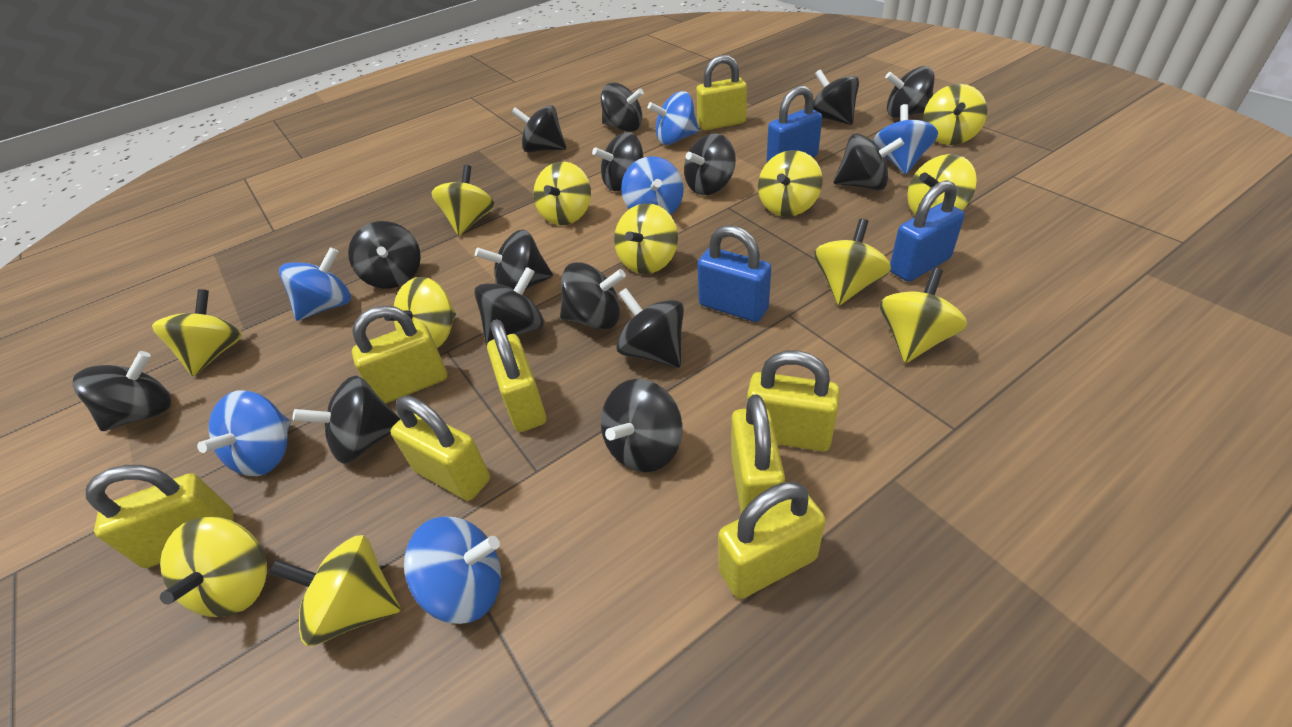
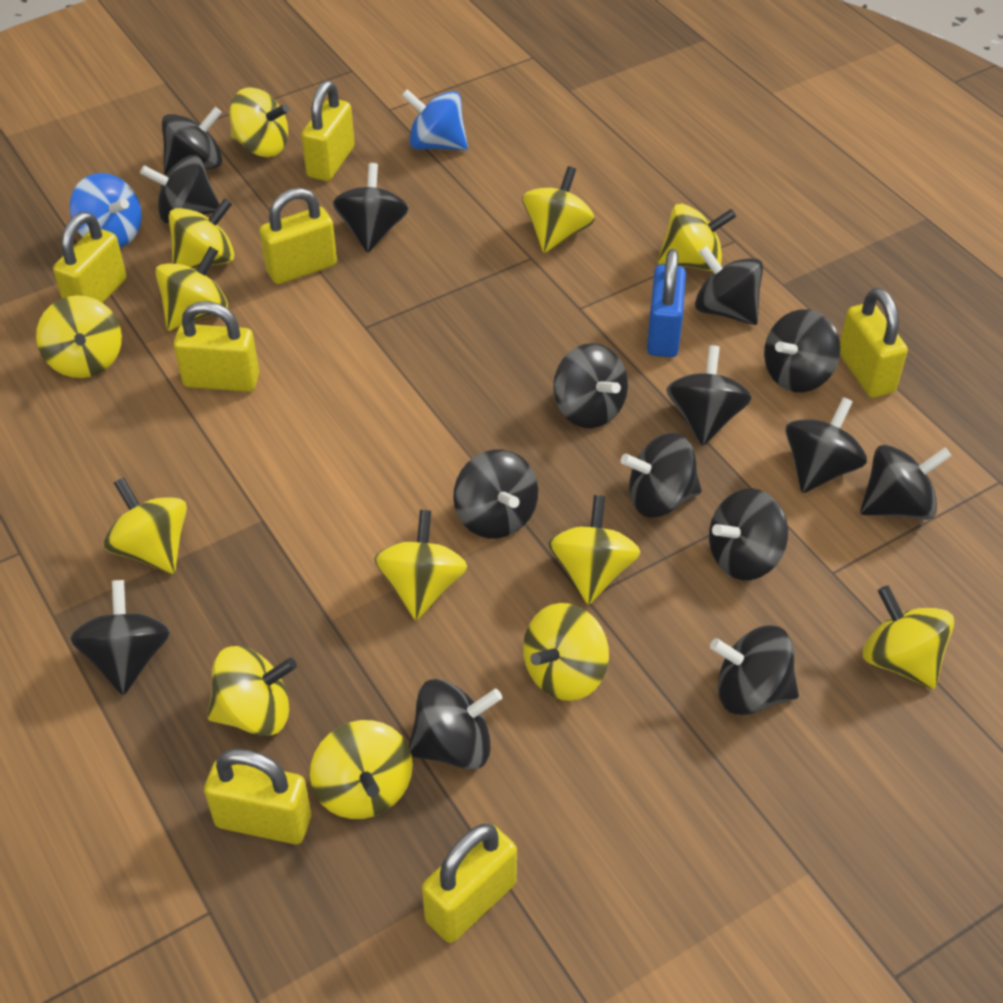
blue padlock: [697,225,771,322] [767,86,822,162] [890,180,965,282] = 3 -> [647,249,686,357] = 1
blue spinning top: [197,391,290,476] [279,247,351,321] [404,517,501,624] [621,156,684,215] [648,91,699,145] [873,104,938,174] = 6 -> [70,173,142,248] [401,89,468,150] = 2
yellow padlock: [86,465,234,568] [352,305,447,404] [390,395,490,501] [487,319,546,432] [696,55,747,131] [718,482,826,599] [731,394,785,513] [747,350,840,452] = 8 -> [53,212,127,303] [174,301,259,392] [204,749,311,844] [259,188,337,284] [301,81,355,181] [422,824,517,943] [840,288,908,398] = 7
yellow spinning top: [152,289,242,376] [160,517,267,617] [269,535,401,646] [384,277,456,348] [431,165,495,236] [533,162,591,225] [614,203,678,274] [758,150,823,217] [814,219,891,305] [879,268,967,363] [907,154,977,215] [923,84,987,145] = 12 -> [36,295,122,378] [103,477,187,574] [155,247,228,331] [169,198,235,269] [207,646,297,736] [229,87,289,157] [310,720,413,819] [374,510,468,620] [522,166,595,253] [523,603,609,701] [548,495,641,605] [658,204,736,271] [863,585,954,689] = 13

